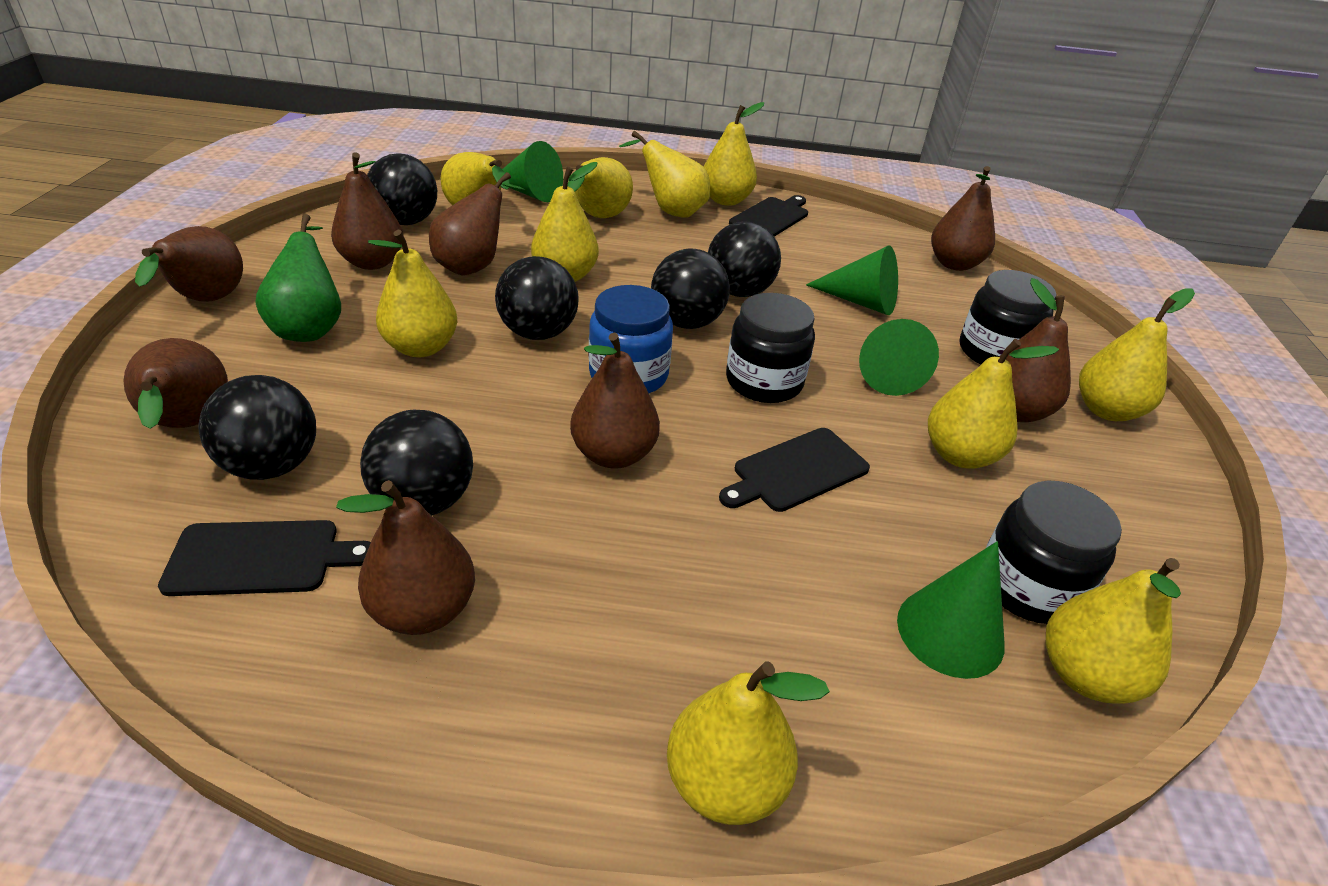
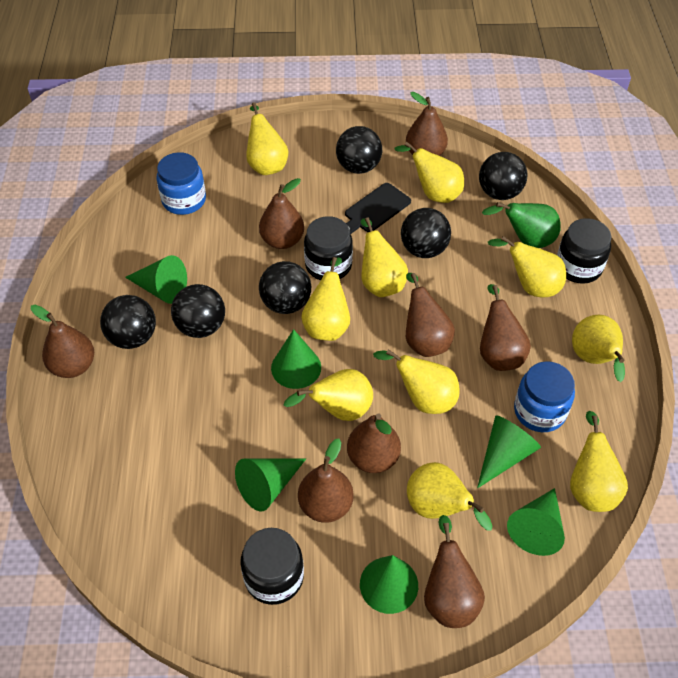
black cutting board: [158,520,371,596] [719,428,870,512] [729,195,808,237] = 3 -> [345,183,411,234] = 1
blue jar: [589,285,673,393] = 1 -> [156,152,206,215] [514,361,575,432] = 2
green cone: [502,141,563,202] [806,245,898,315] [859,319,939,396] [897,541,1005,679] = 4 -> [125,255,187,304] [235,458,306,512] [271,329,321,389] [360,555,418,614] [477,415,541,489] [507,488,565,556] = 6

